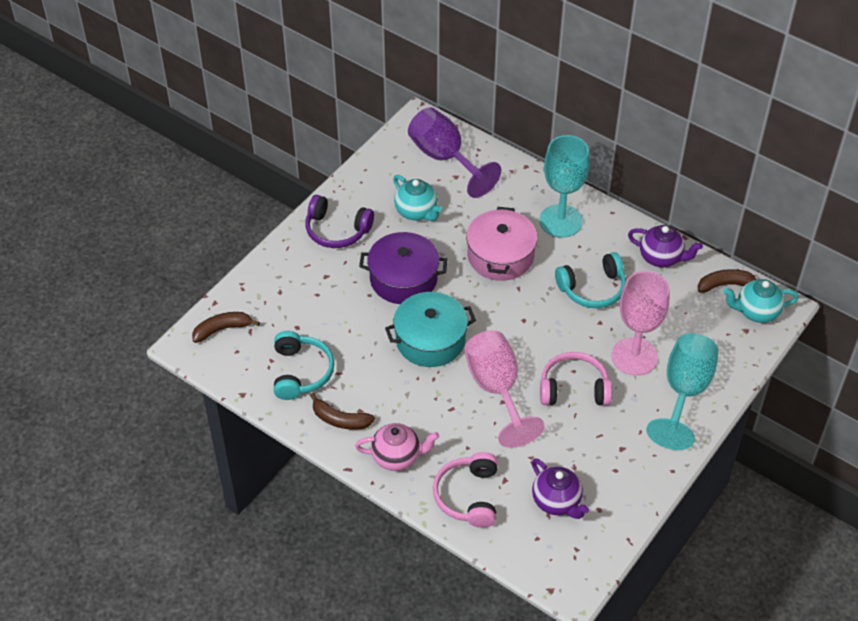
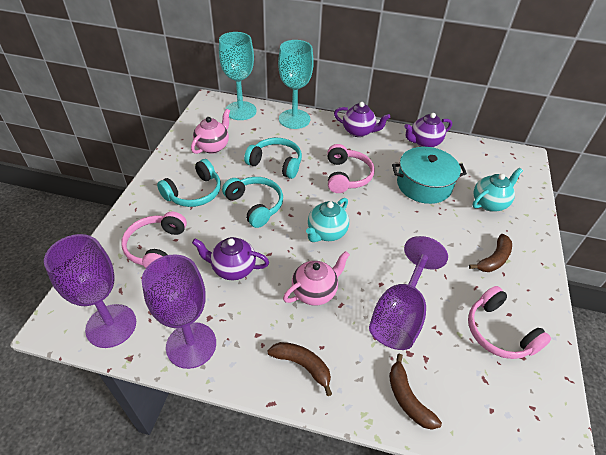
pink goblet: [464,330,545,448] [611,271,669,376] = 2 -> none = 0
pink headphones: [433,452,498,528] [540,352,612,406] = 2 -> [121,212,187,268] [327,144,375,193] [468,286,551,359] = 3
pink pot: [466,207,537,281] = 1 -> none = 0
pink teapot: [355,423,439,471] = 1 -> [191,109,230,154] [283,251,350,306] = 2
purple goblet: [408,107,501,198] = 1 -> [44,234,136,348] [142,254,216,369] [369,236,448,350] = 3
purple headphones: [305,195,374,248] = 1 -> none = 0
purple pot: [359,232,447,304] = 1 -> none = 0
purple teapot: [531,458,589,519] [628,225,703,267] = 2 -> [192,237,269,280] [334,102,390,137] [404,113,452,147] = 3
turquoise headphones: [274,331,334,400] [555,252,626,308] = 2 -> [157,159,221,207] [222,177,283,228] [244,138,302,179] = 3

